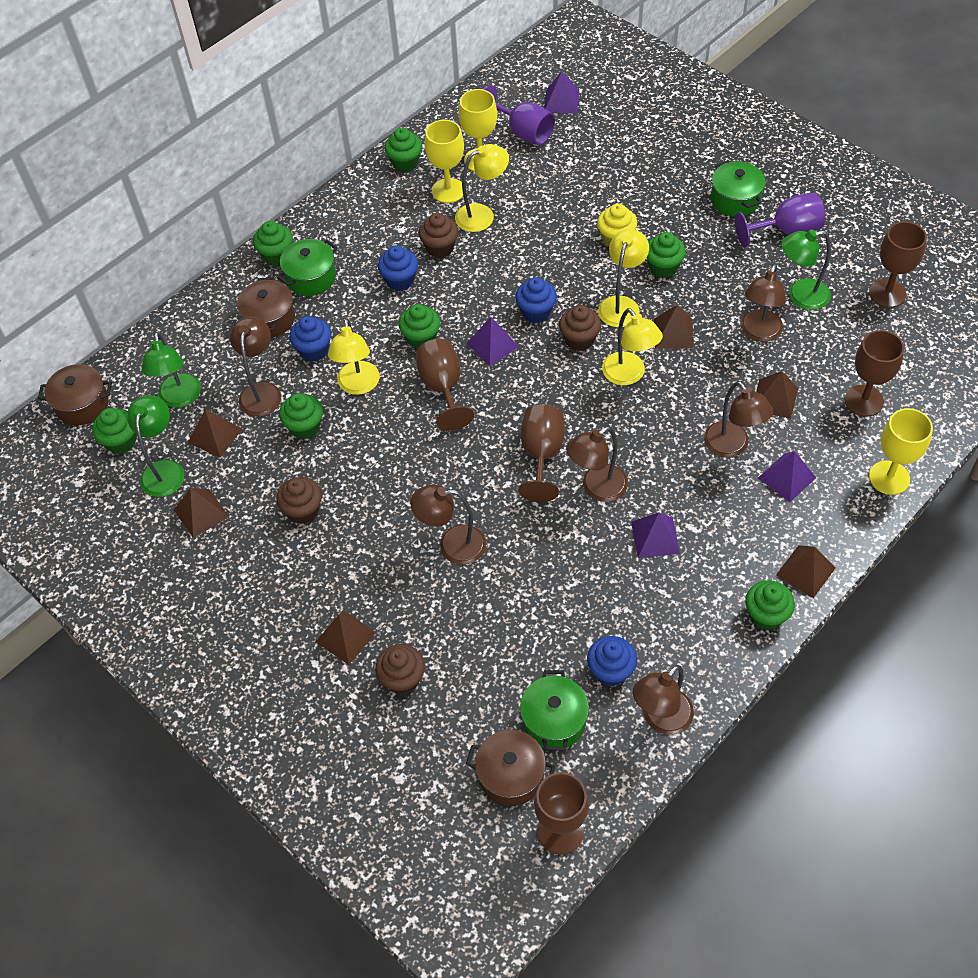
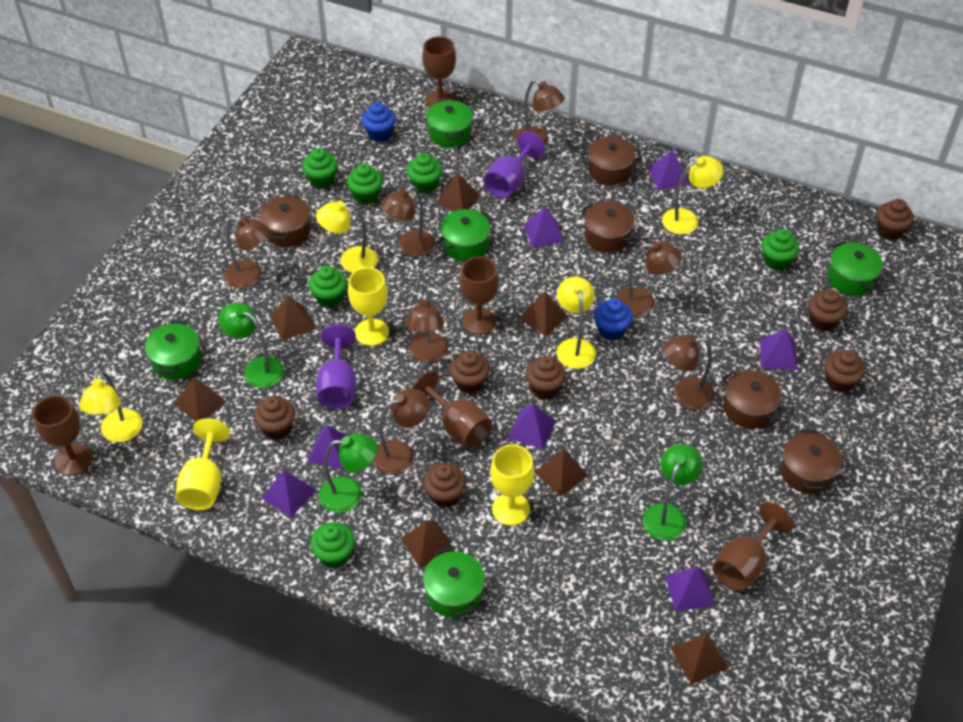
blue cupcake: [290,316,331,362] [378,245,418,291] [515,277,557,323] [587,636,637,687] = 4 -> [361,102,396,142] [594,298,633,341] = 2
brown cupcake: [276,477,322,524] [375,644,425,694] [419,213,458,258] [559,305,601,351] = 4 -> [253,396,295,440] [423,463,466,508] [449,351,490,394] [526,356,566,399] [808,289,847,331] [824,350,865,393] [876,199,914,240] = 7
brown lamp: [230,316,281,417] [410,485,486,565] [566,427,628,502] [633,665,694,735] [704,381,773,458] [741,264,786,342] = 6 -> [224,216,270,288] [372,389,430,475] [381,186,435,257] [405,292,448,363] [514,79,565,145] [617,241,681,316] [663,336,715,410] = 7
brown pot: [38,364,112,425] [237,277,295,338] [466,730,555,806] = 3 -> [260,194,311,247] [581,136,642,185] [581,201,638,253] [722,370,784,429] [780,429,841,494] = 5
brown pyramid: [174,488,229,538] [188,409,243,458] [316,610,376,665] [654,305,694,349] [756,371,798,419] [776,545,835,598] = 6 -> [175,377,226,422] [270,296,315,341] [402,521,455,569] [436,172,480,211] [519,291,568,337] [534,449,588,496] [670,633,728,684] = 7
green cupcake: [92,408,136,454] [253,221,293,266] [279,393,323,439] [385,128,422,172] [399,304,440,349] [647,232,686,278] [745,580,795,630] = 7 -> [302,148,338,189] [309,266,347,308] [310,522,355,568] [347,164,383,205] [407,153,442,194] [761,229,799,271] = 6
green pot: [277,239,338,296] [520,670,589,751] [711,160,765,217] = 3 -> [145,321,202,380] [423,547,485,618] [426,99,473,147] [437,209,493,261] [827,241,883,296] = 5
purple pyramid: [466,317,519,366] [544,71,579,114] [631,513,680,558] [758,451,816,502] = 4 -> [262,470,316,517] [307,425,348,470] [508,404,555,449] [524,206,564,248] [648,149,689,190] [665,567,715,612] [760,329,798,370] = 7
yellow cupcake: [597,204,637,247] = 1 -> none = 0

